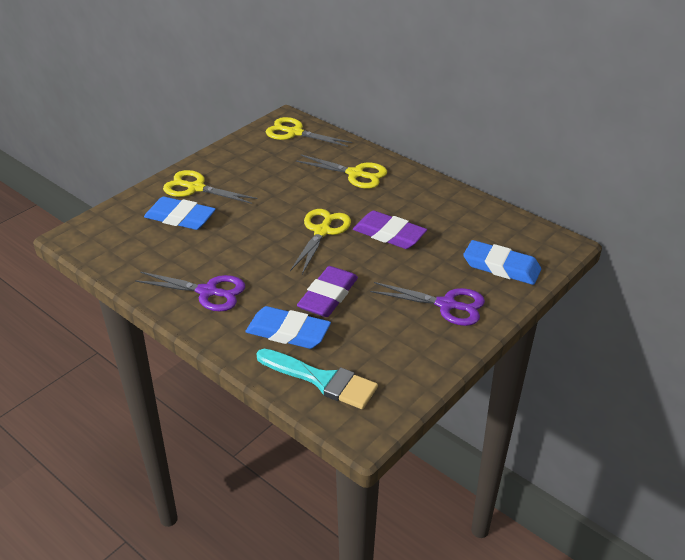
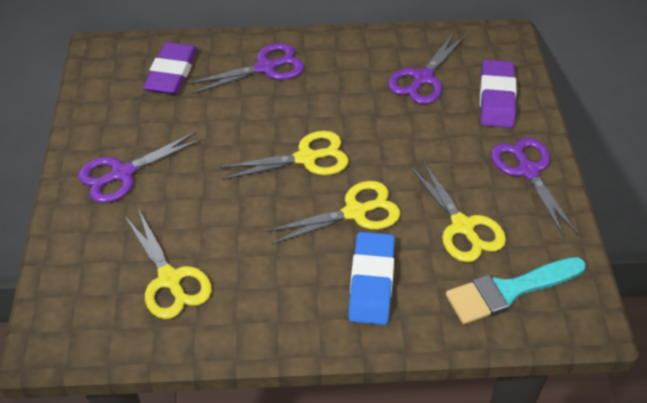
blue eraser: [144,196,216,230] [245,306,331,349] [463,240,541,285] = 3 -> [348,232,395,325] = 1
purple scissors: [135,272,245,311] [370,282,485,326] = 2 -> [78,131,203,203] [188,43,304,94] [388,31,466,104] [491,137,578,237] = 4

